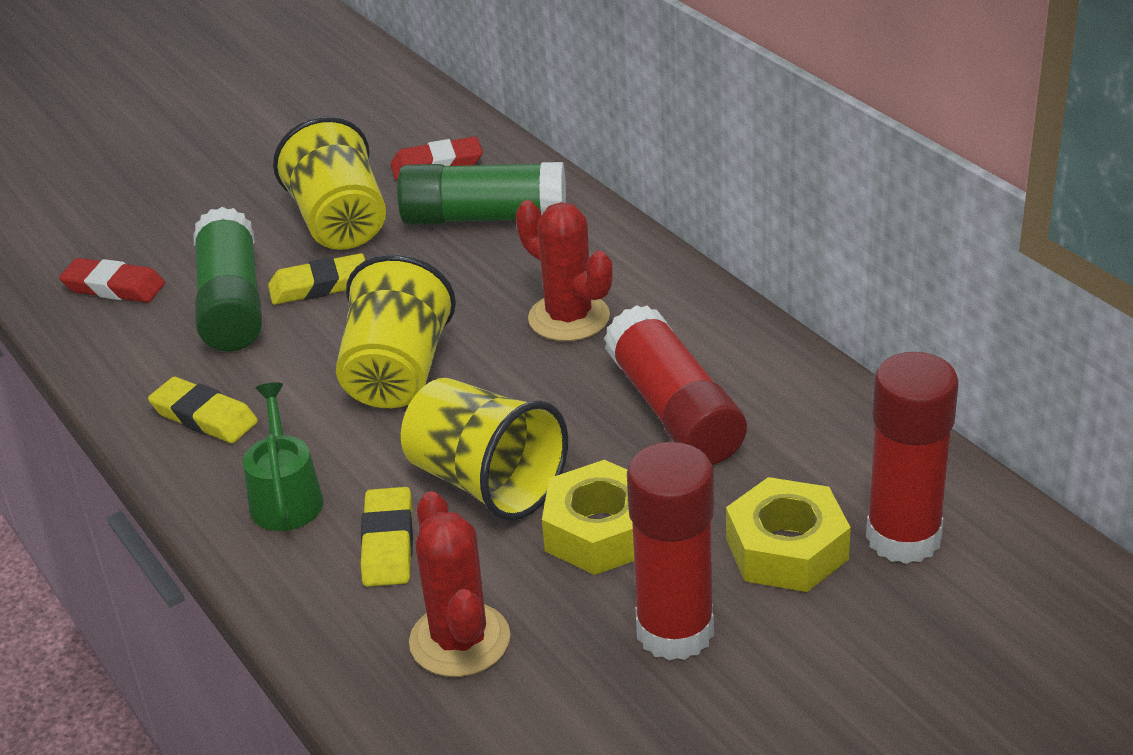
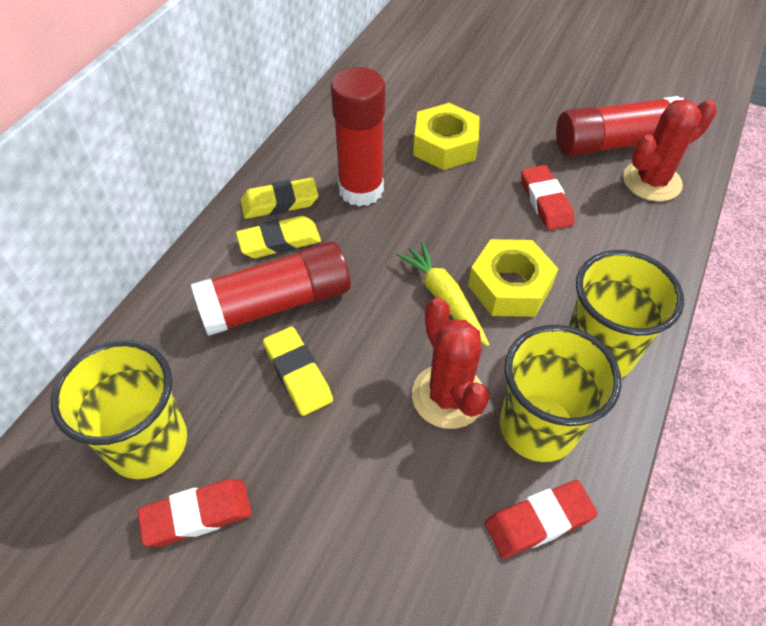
green glue stick: [193,207,263,352] [397,162,566,225] = 2 -> none = 0
green watering can: [243,382,324,531] = 1 -> none = 0
red eraser: [59,258,165,303] [390,137,483,180] = 2 -> [137,479,252,547] [485,480,598,558] [521,165,574,230] = 3
yellow carrot: none = 0 -> [396,242,489,347] = 1

